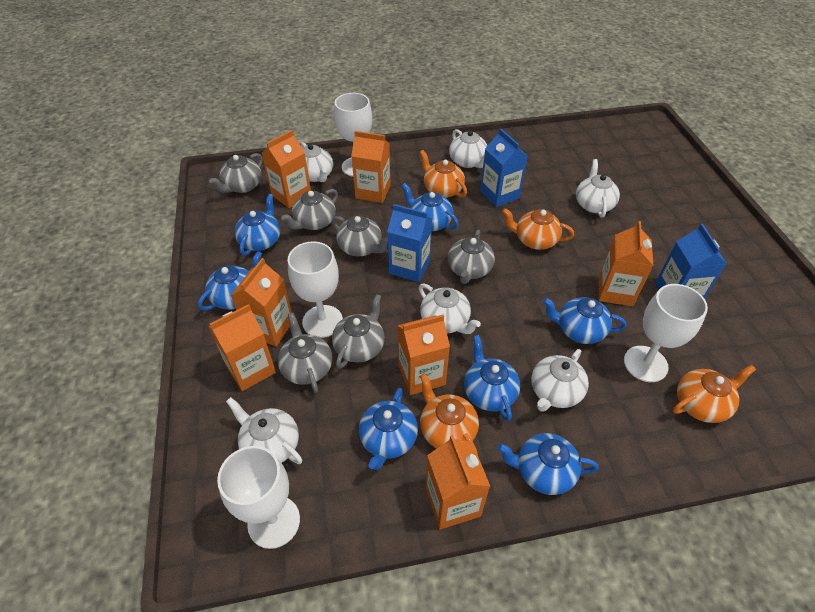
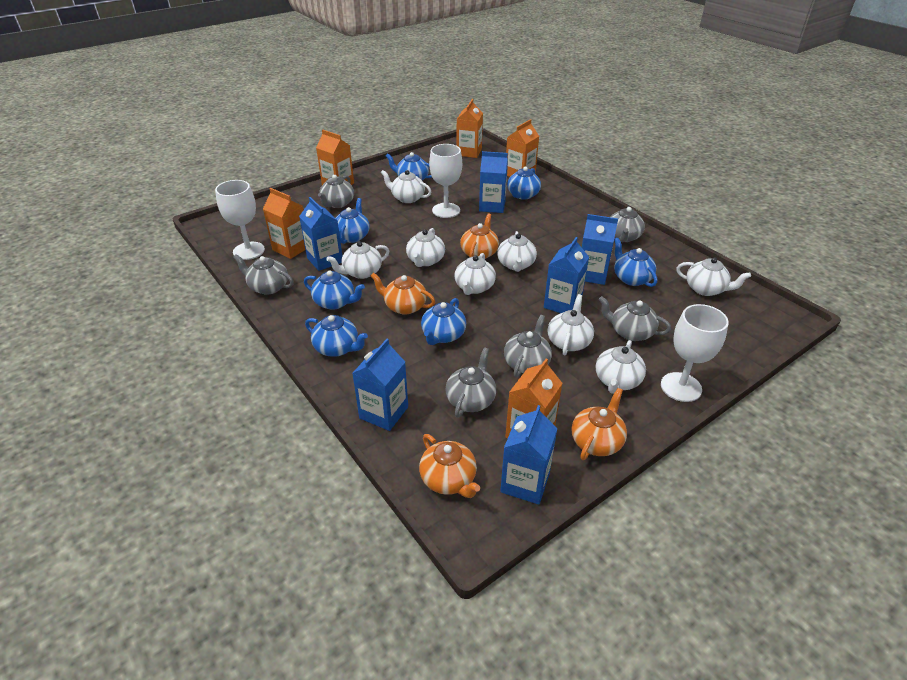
blue carton: [387,204,432,282] [480,128,528,207] [655,224,727,299] = 3 -> [299,197,342,271] [352,339,408,431] [479,151,508,213] [500,405,558,505] [544,237,589,313] [582,214,618,285] = 6
orange carton: [208,304,276,391] [230,258,292,346] [262,130,311,208] [351,131,391,203] [397,314,450,395] [426,435,490,530] [599,221,653,306] = 7 -> [263,188,305,259] [316,130,354,185] [457,99,483,158] [505,358,563,439] [506,119,539,177] = 5
white goblet: [217,446,300,549] [288,241,343,338] [334,93,372,177] [624,284,708,382] = 4 -> [215,180,265,260] [429,144,462,218] [661,304,729,402] = 3
white teapot: [226,397,302,464] [301,142,333,182] [419,283,481,334] [449,129,487,168] [531,349,589,412] [576,159,620,218] = 6 -> [326,241,389,279] [381,170,431,203] [406,228,445,267] [455,253,496,295] [497,231,537,272] [548,294,594,355] [596,340,646,394] [676,258,751,296] = 8

